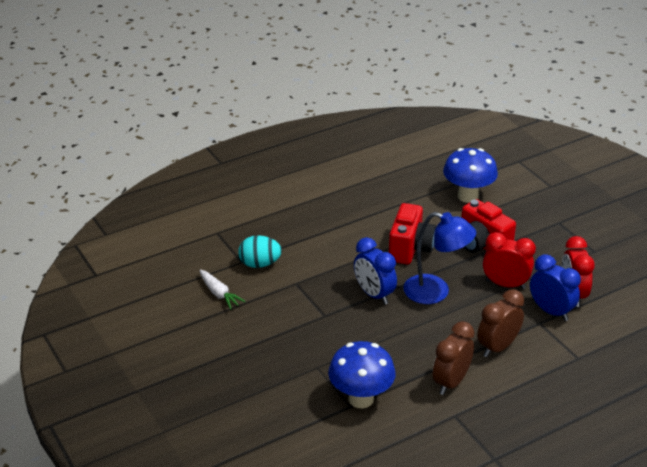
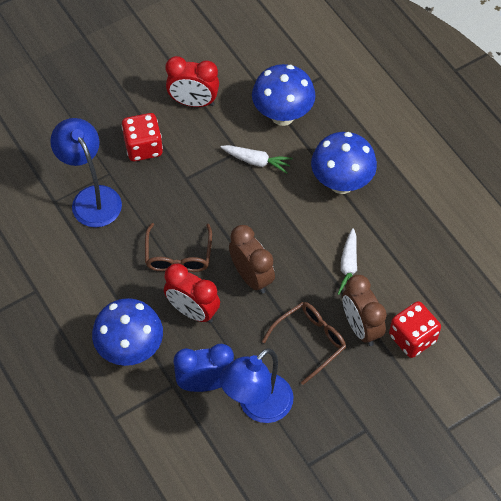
blue clock: [354,237,397,305] [530,254,581,321] = 2 -> [174,344,234,392] = 1
blue lamp: [403,212,476,304] = 1 -> [50,118,122,227] [219,348,294,423] = 2
blue mushroom: [328,341,396,408] [443,148,498,203] = 2 -> [92,298,163,366] [252,64,316,126] [311,132,377,194] = 3
brown glasses: none = 0 -> [145,223,212,272] [262,302,346,385] = 2
red camera: [389,203,436,264] [461,199,516,253] = 2 -> none = 0
red dice: none = 0 -> [122,113,163,161] [389,301,441,358] = 2
turquoise egg: [238,235,282,268] = 1 -> none = 0
white carrot: [199,270,246,309] = 1 -> [221,145,293,174] [338,228,357,295] = 2

